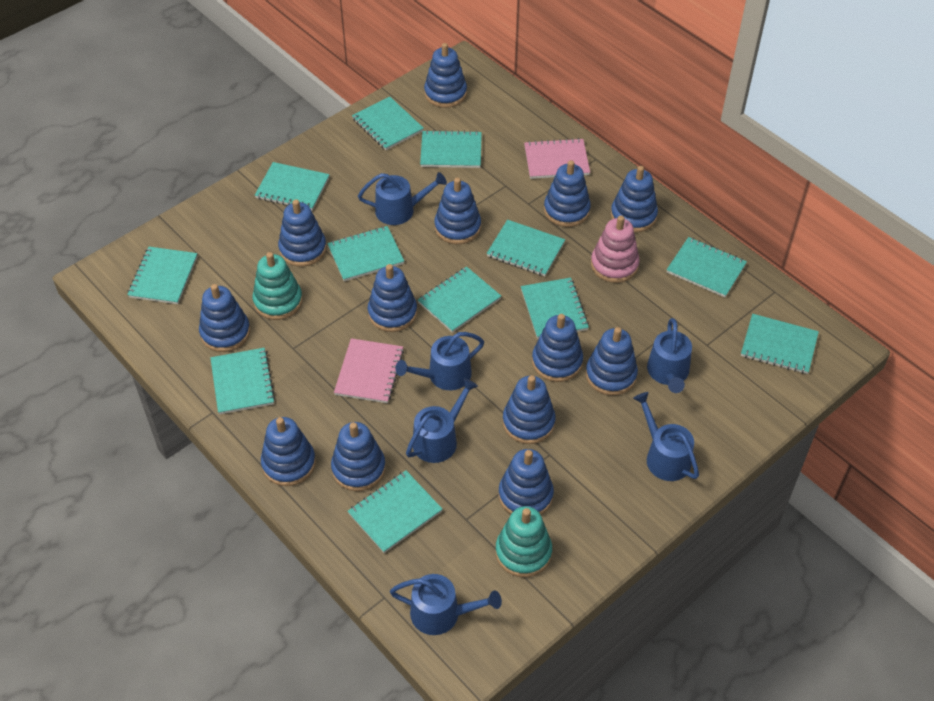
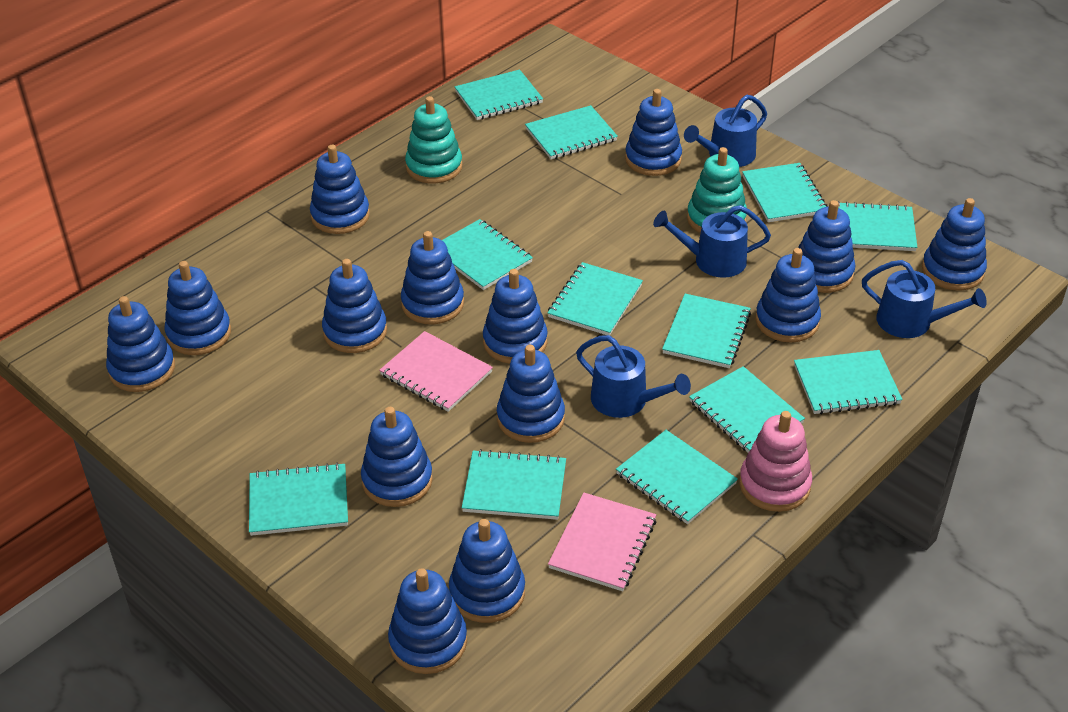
blue stacking toy: [199,284,250,352] [261,417,316,486] [278,199,327,267] [331,422,386,491] [368,264,417,332] [424,43,467,108] [434,177,481,244] [498,449,554,515] [503,375,556,444] [532,314,583,382] [544,160,591,227] [586,327,638,396] [611,166,658,233] = 13 -> [106,296,175,392] [165,261,231,355] [310,145,370,234] [322,259,387,353] [361,407,433,507] [388,568,467,674] [401,231,464,324] [449,519,525,623] [483,269,548,364] [497,345,565,443] [625,89,682,176] [755,248,821,343] [798,200,855,293] [922,198,987,291] = 14
blue watering can: [358,172,447,225] [390,574,502,635] [395,332,484,390] [406,378,478,463] [633,392,699,481] [647,318,692,393] = 6 -> [576,335,691,418] [653,205,771,278] [684,95,767,167] [862,260,987,338] = 4

